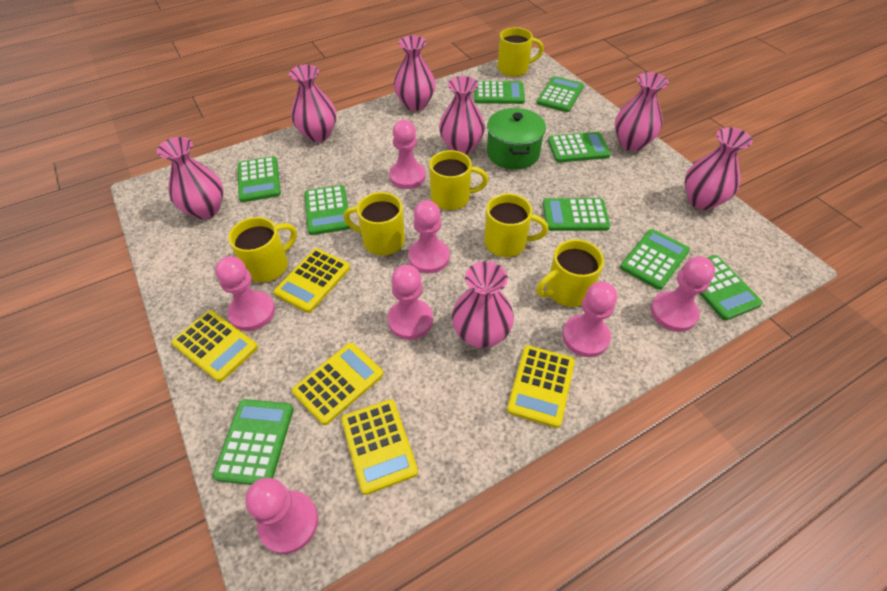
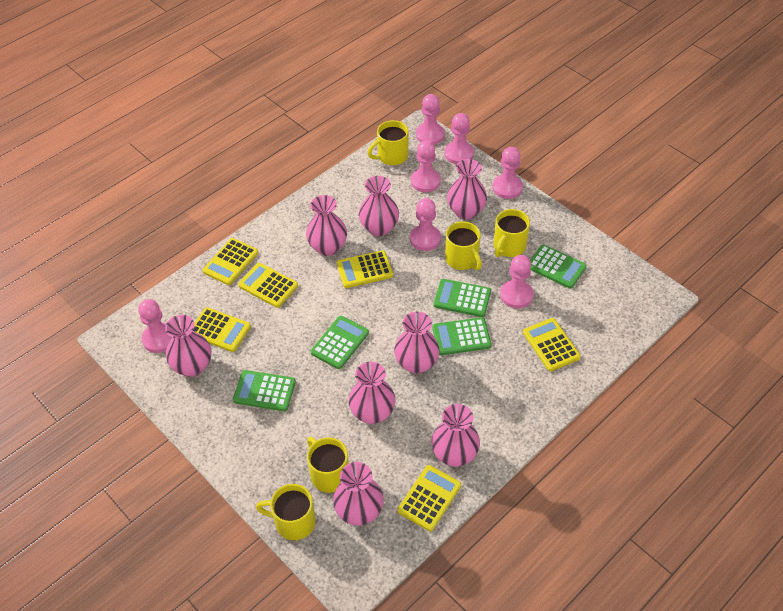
green calculator: [213,399,294,485] [238,156,281,202] [304,185,350,235] [474,81,525,104] [537,76,584,112] [543,198,610,231] [548,132,611,163] [620,229,690,290] [680,255,763,320] = 9 -> [233,370,296,411] [311,316,369,369] [432,317,491,355] [434,279,491,317] [530,245,587,289] = 5
green pot: [487,108,546,170] = 1 -> none = 0
pink vase: [157,137,224,219] [289,64,336,142] [394,35,436,111] [439,76,485,154] [452,261,514,349] [614,72,668,151] [684,127,753,210] = 7 -> [165,315,212,377] [306,195,347,256] [333,462,384,526] [349,362,396,424] [359,176,399,236] [394,312,440,374] [431,404,480,467] [447,159,487,220] = 8
yellow calculator: [172,310,258,382] [273,248,350,313] [292,343,383,425] [341,399,418,495] [507,345,575,428] = 5 -> [193,307,251,352] [203,238,258,285] [238,263,298,308] [337,250,393,288] [398,465,461,531] [523,318,581,371] = 6
yellow mug: [228,217,297,282] [343,192,405,255] [429,150,488,210] [484,194,548,257] [498,27,544,77] [536,239,604,307] = 6 -> [256,484,316,540] [307,437,349,493] [368,120,409,165] [445,221,482,270] [493,209,530,257] = 5

